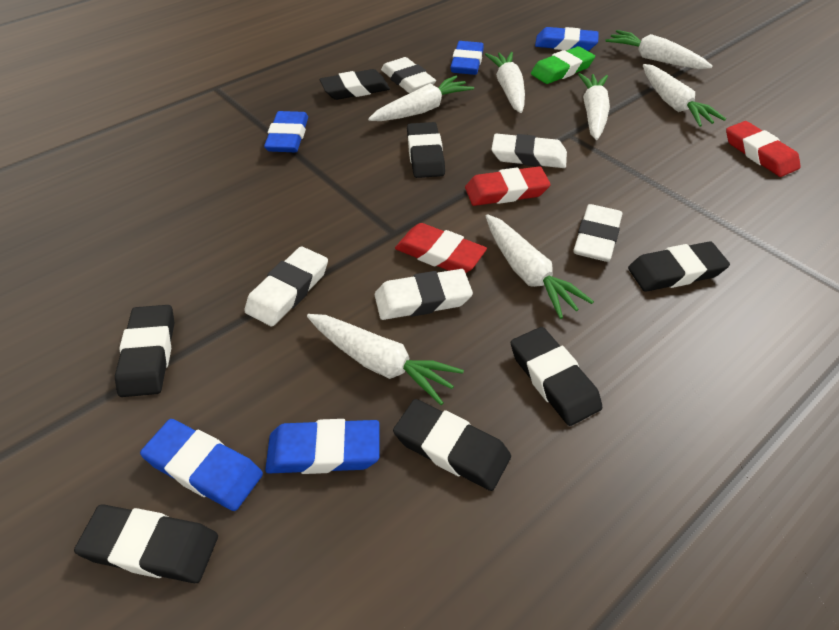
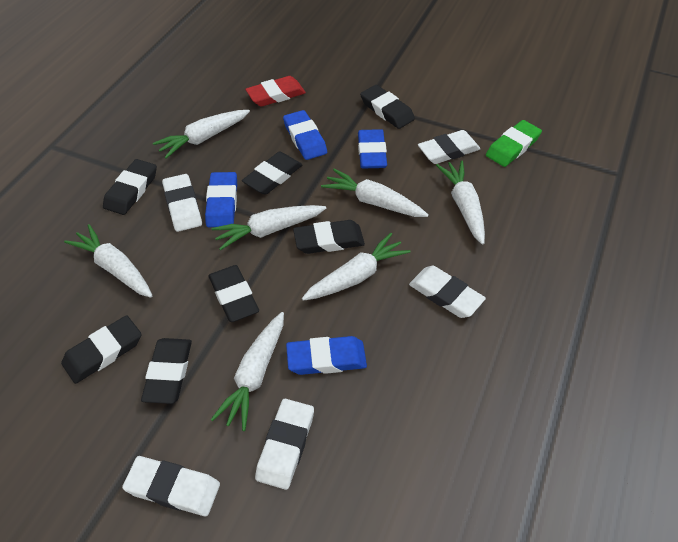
blue eraser: [140,419,263,511] [264,111,308,152] [265,419,379,474] [450,41,484,75] [535,27,599,51] = 5 -> [205,172,237,227] [283,110,327,160] [286,336,367,375] [358,129,387,168] = 4
red eraser: [395,223,487,273] [465,166,551,206] [726,121,801,177] = 3 -> [245,76,306,107] = 1

